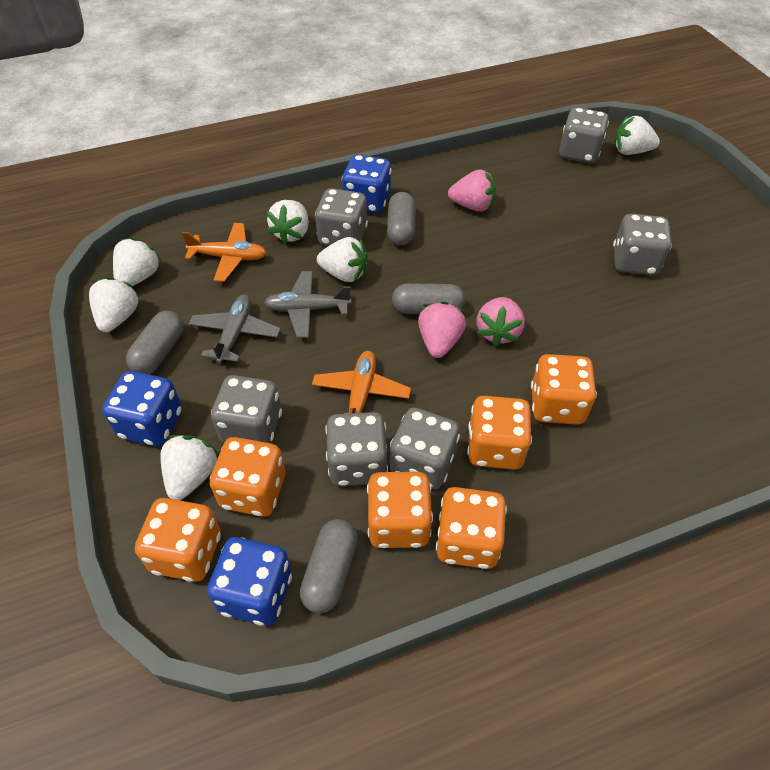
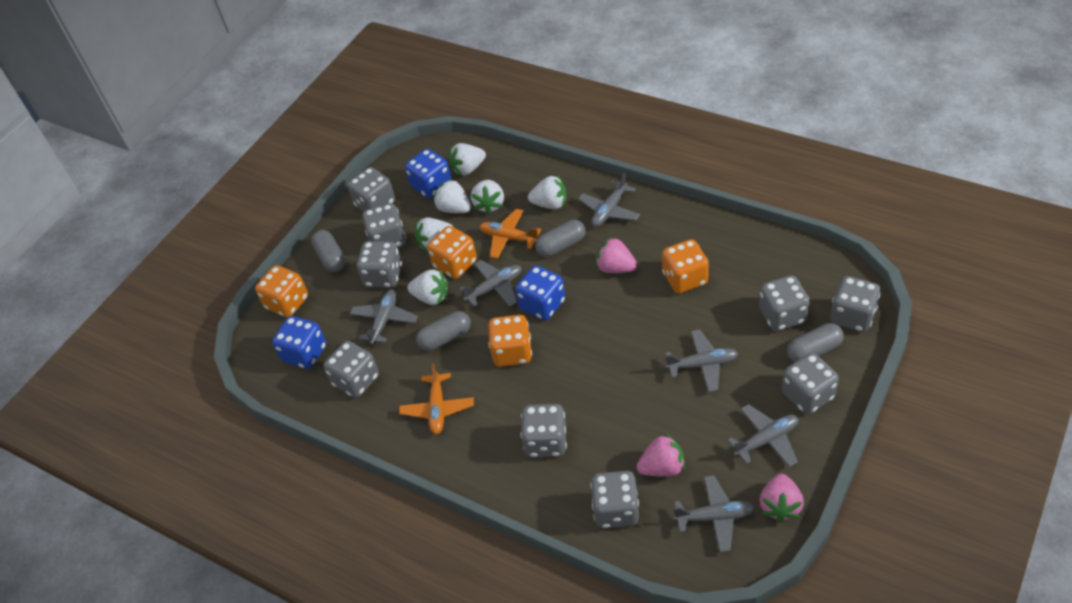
grey dice: [211,375,282,443] [315,188,368,246] [326,412,388,486] [390,408,460,489] [559,107,609,163] [613,214,672,276] = 6 -> [324,341,379,398] [347,167,395,212] [357,241,402,288] [362,203,406,248] [521,404,567,457] [590,471,639,528] [759,275,810,331] [782,353,839,414] [830,276,881,332] = 9
grey plane: [189,294,280,364] [264,271,351,338] = 2 -> [350,289,418,344] [460,260,522,306] [578,173,640,227] [665,330,738,392] [673,475,755,552] [728,404,799,467] = 6
orange dice: [135,498,221,582] [210,437,285,517] [367,472,433,548] [436,487,507,569] [467,396,532,470] [531,354,597,425] = 6 -> [255,265,308,317] [427,226,477,279] [488,315,532,367] [662,239,709,294] = 4

